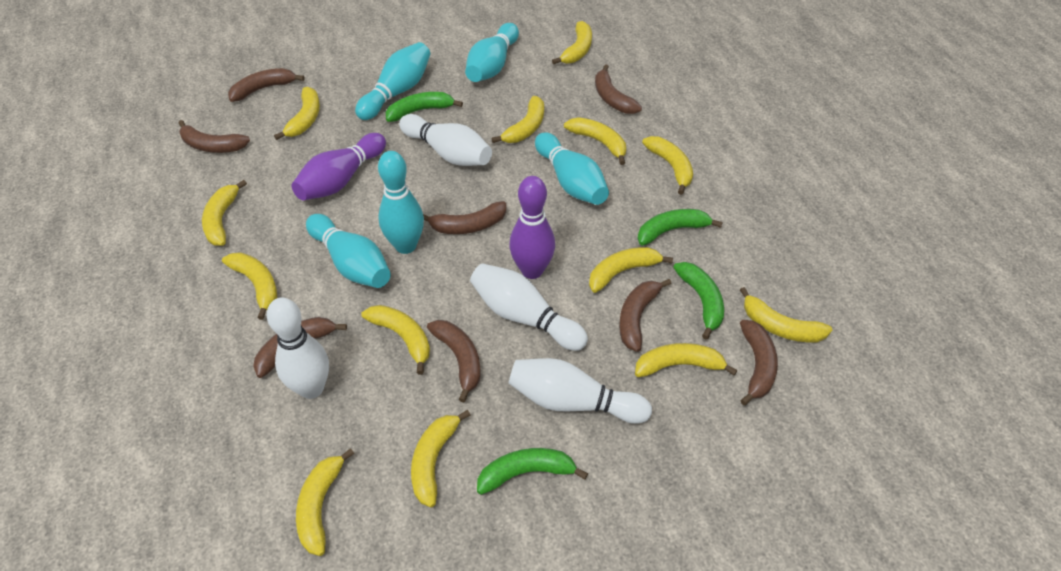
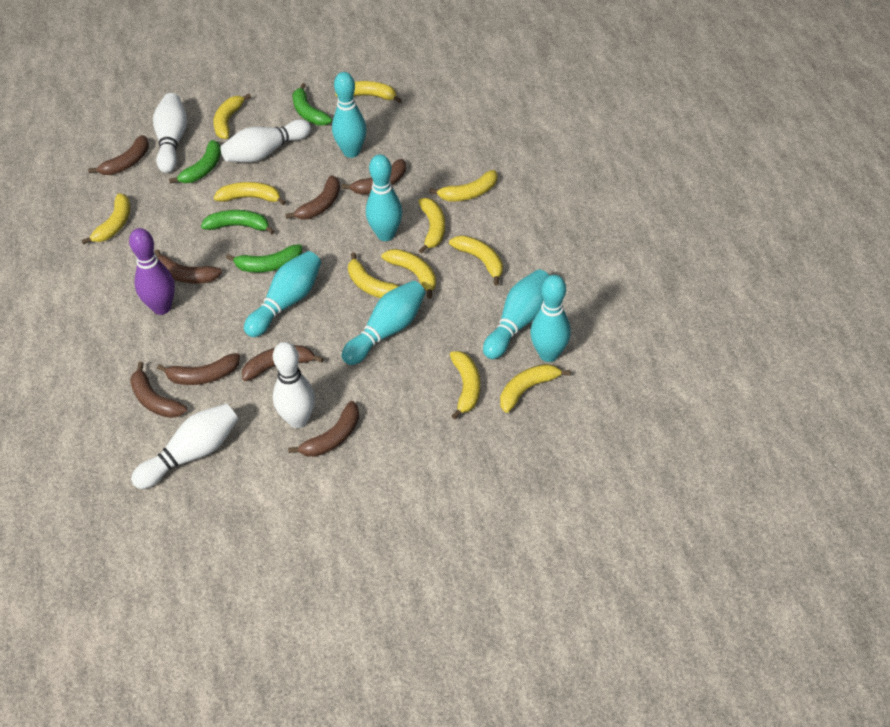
purple bowling pin: [292,133,386,201] [509,176,555,279] = 2 -> [129,228,175,315] = 1
turquoise bowling pin: [306,214,391,288] [355,42,430,120] [378,151,424,254] [465,23,519,82] [535,132,609,205] = 5 -> [244,251,321,337] [332,72,366,158] [342,281,425,365] [366,154,402,241] [483,270,550,359] [530,275,571,362] = 6
yellow banana: [202,180,247,246] [222,252,277,320] [274,87,320,140] [296,448,354,556] [361,305,430,374] [411,410,470,507] [491,96,544,143] [552,21,592,64] [564,117,626,165] [589,247,673,293] [635,343,738,377] [642,136,693,195] [740,287,832,342] = 13 -> [82,193,130,245] [213,94,251,139] [214,182,286,205] [335,81,402,103] [348,252,399,298] [381,249,436,299] [418,198,445,253] [429,170,497,201] [449,235,503,285] [450,351,480,419] [500,364,571,413] = 11

